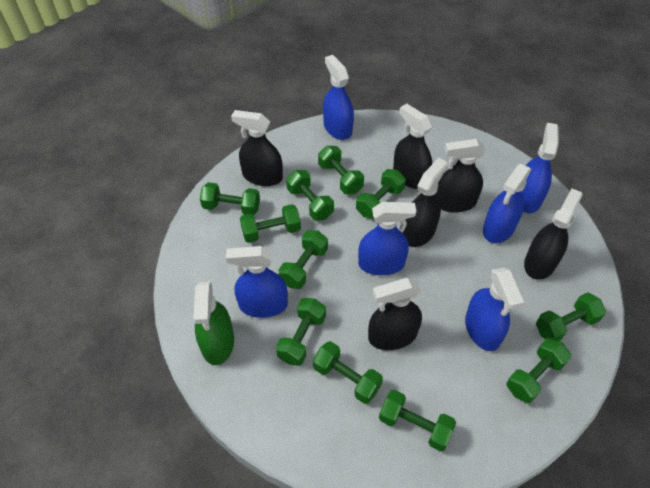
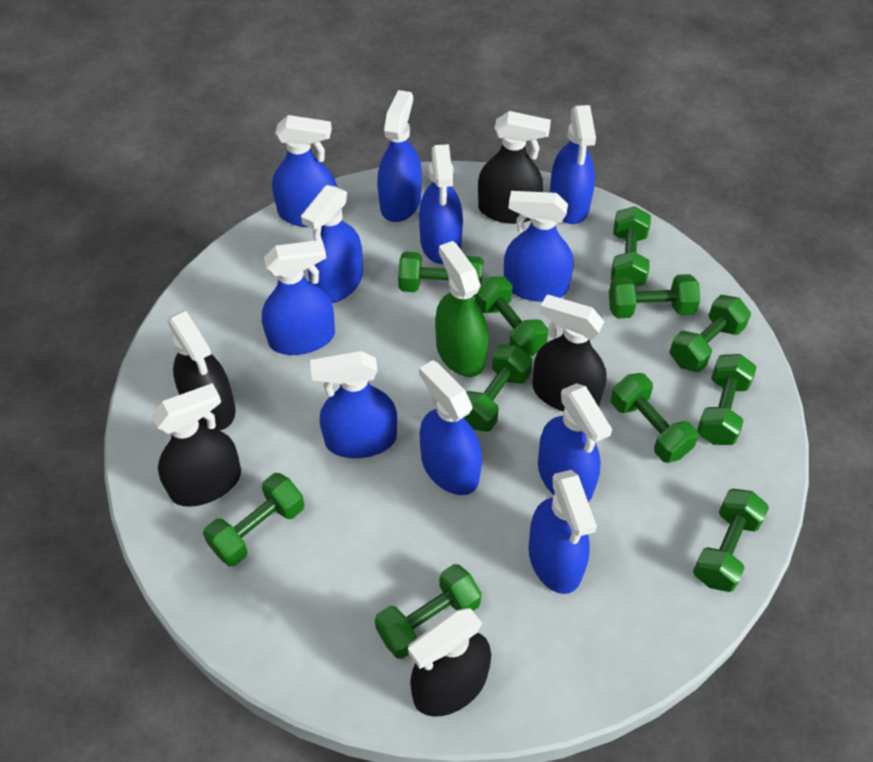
black spray bottle: [231,110,283,186] [368,278,422,350] [393,104,432,189] [403,158,448,247] [436,139,486,213] [524,188,583,280] = 6 -> [152,383,241,507] [167,310,236,430] [408,608,491,717] [478,111,551,224] [532,295,607,412] = 5
blue spray bottle: [226,246,288,318] [323,55,354,140] [358,202,416,275] [465,267,524,351] [483,164,531,243] [521,123,559,213] = 6 -> [262,240,335,355] [272,115,337,227] [301,185,363,303] [310,351,397,458] [377,90,422,222] [419,144,463,264] [419,360,482,495] [504,191,574,302] [528,470,597,594] [538,383,612,502] [550,105,596,224] = 11

